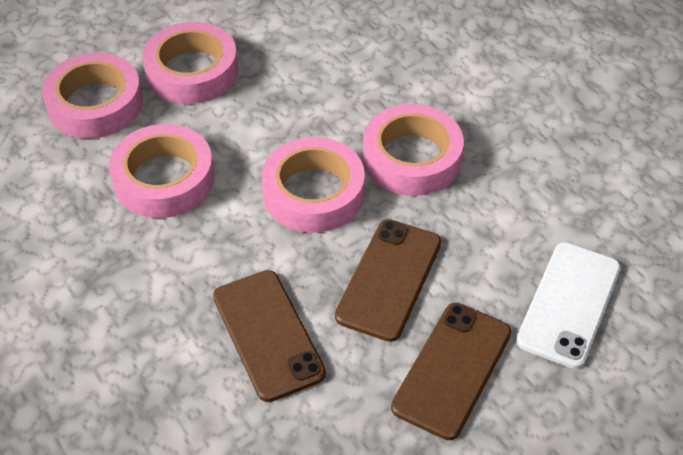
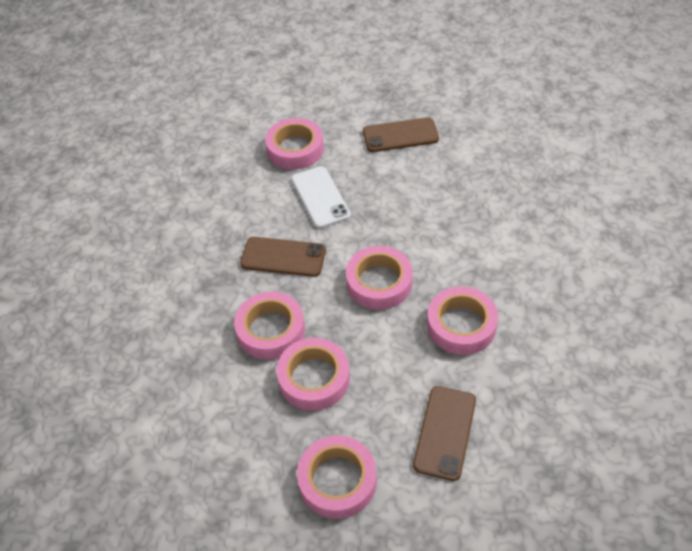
pink tape: [42,53,143,139] [109,124,214,218] [142,22,238,104] [261,137,365,233] [363,104,464,196] = 5 -> [234,292,305,360] [265,118,324,170] [276,338,350,411] [297,435,377,519] [346,246,413,310] [427,286,498,355] = 6

